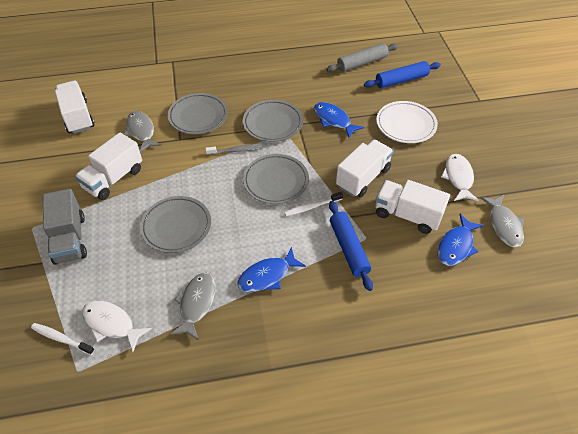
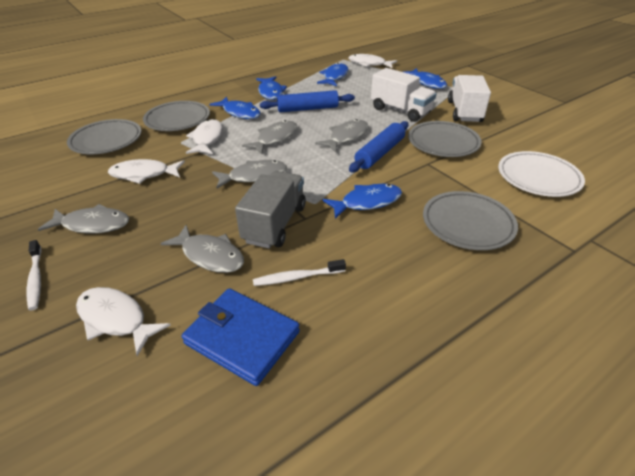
blue fish: [237,247,306,292] [314,102,364,138] [438,214,484,266] = 3 -> [210,97,261,119] [256,76,287,100] [317,63,349,86] [322,184,402,219] [404,68,447,89] = 5
blue wallet: none = 0 -> [181,288,300,386] = 1
grey fish: [124,111,162,152] [171,273,215,340] [480,195,524,248] = 3 -> [38,204,129,234] [161,225,244,273] [212,160,287,189] [242,120,297,154] [315,119,369,152] = 5
grey rolling pin: [326,43,398,72] = 1 -> none = 0
grey toothbrush: [205,144,263,155] = 1 -> none = 0
white fish: [82,301,152,352] [441,154,479,201] = 2 -> [76,287,171,356] [108,159,185,184] [186,119,223,154] [348,54,397,68] = 4
white truck: [55,81,95,134] [75,132,142,200] [336,140,393,198] [375,180,450,234] = 4 -> [371,68,437,122] [448,75,491,122] = 2

